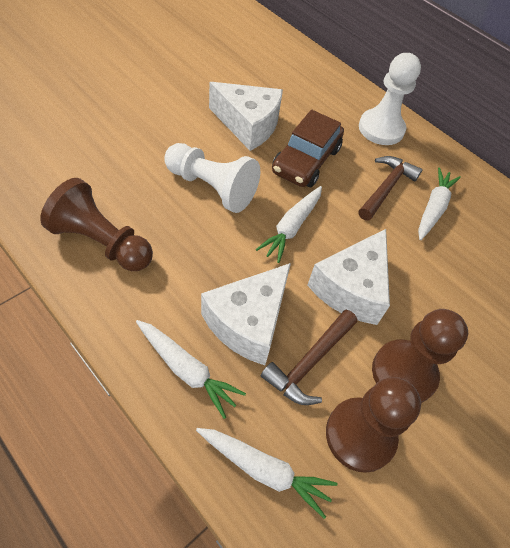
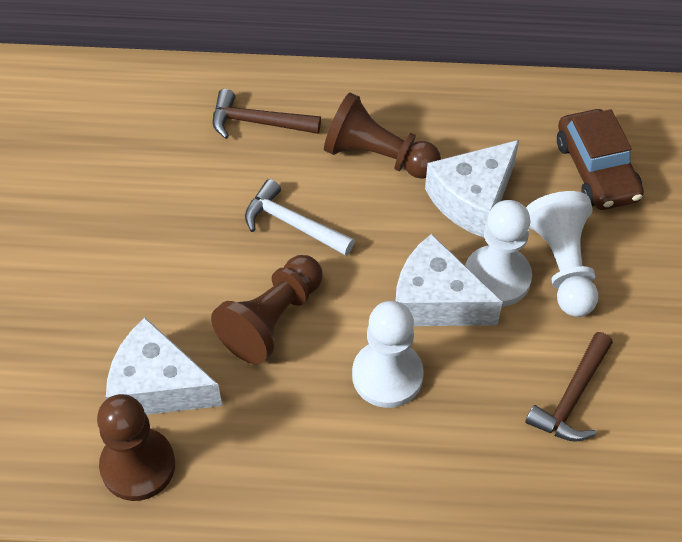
white carrot: [136,320,246,419] [196,428,338,519] [256,186,322,263] [418,168,461,240] = 4 -> none = 0
white hammer: none = 0 -> [245,179,355,256] = 1
white pawn: [164,143,260,213] [359,53,421,145] = 2 -> [352,301,424,408] [465,200,532,307] [526,191,598,317] = 3

